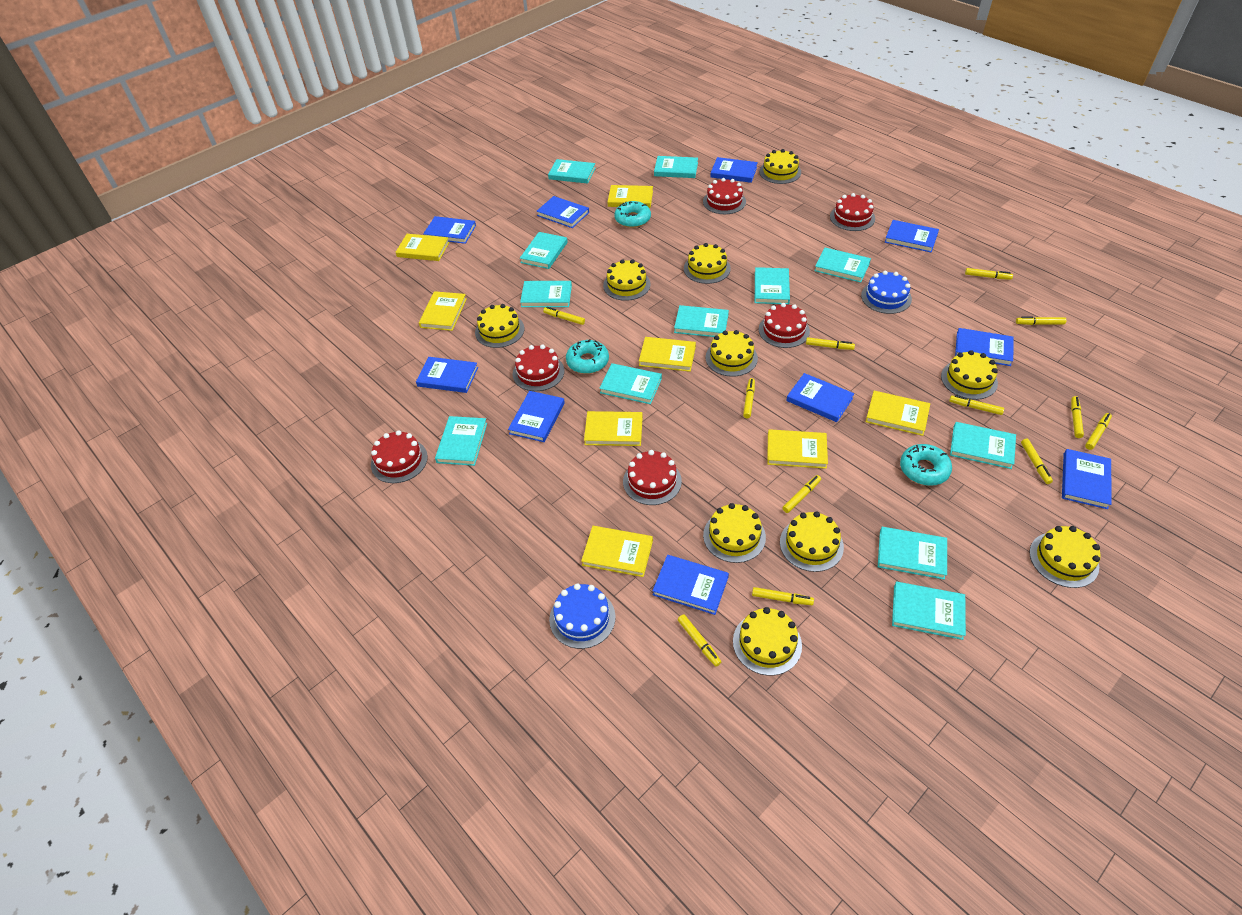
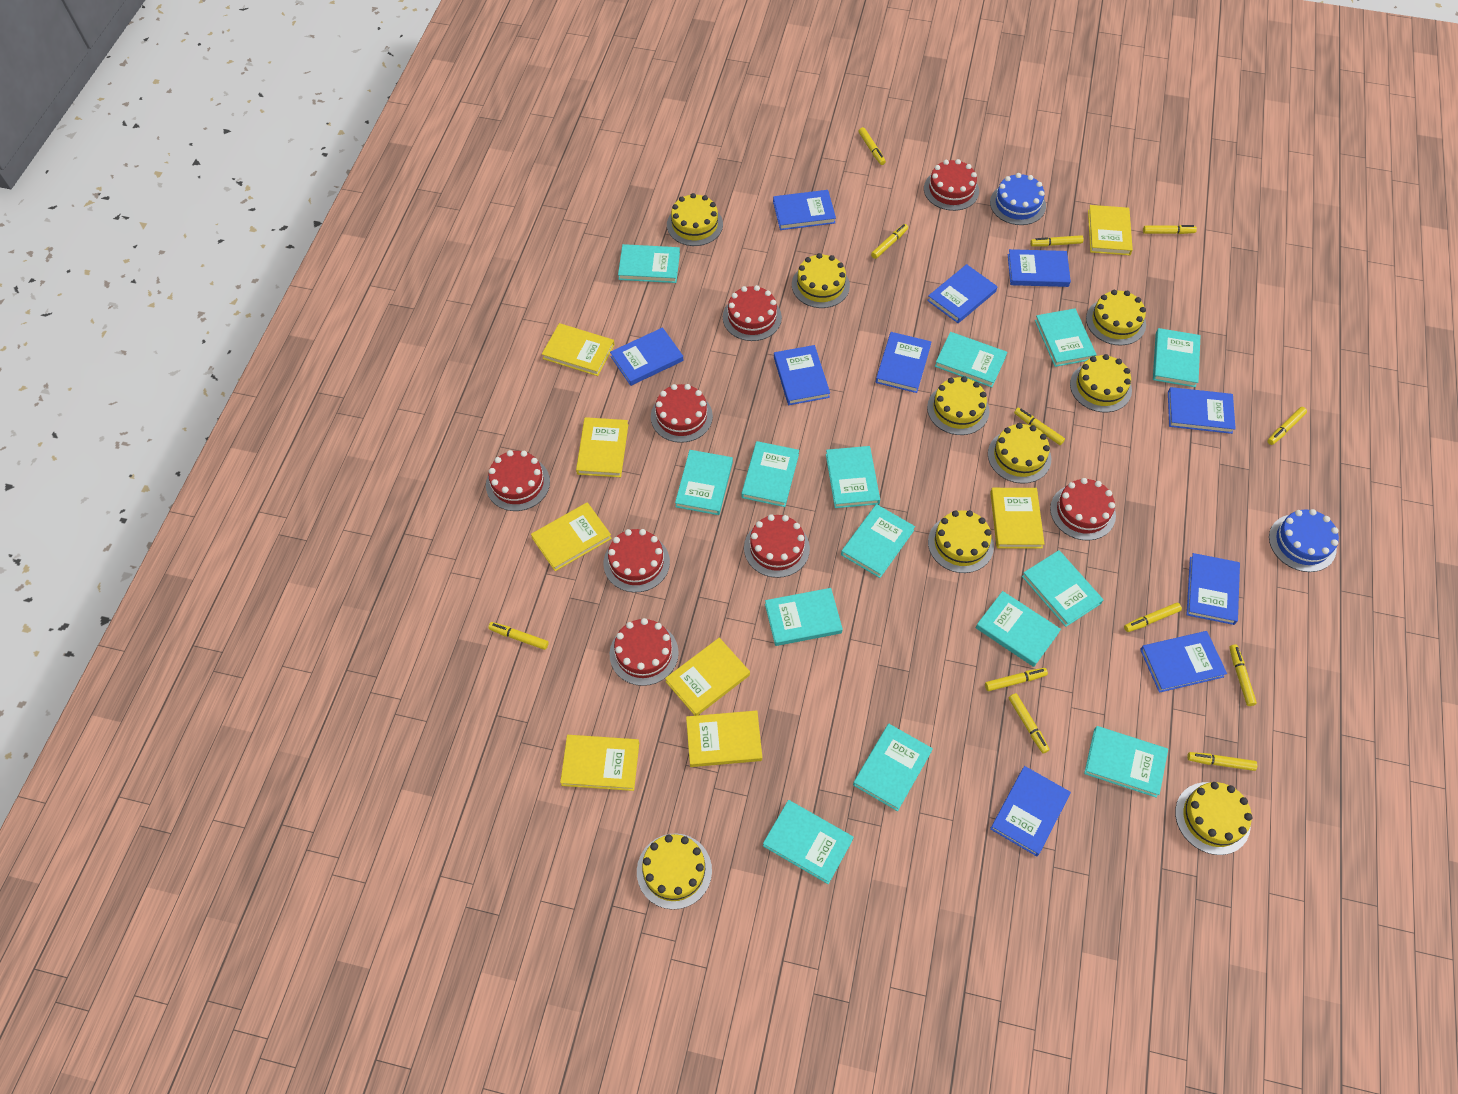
red cake: [371,430,428,483] [513,345,564,391] [623,450,682,505] [703,178,746,214] [759,303,810,348] [830,193,875,231] = 6 -> [486,450,550,511] [604,529,670,593] [609,618,679,686] [651,384,713,443] [723,285,782,341] [744,514,810,578] [924,159,979,211] [1050,478,1116,540] = 8
turquoise book: [435,416,487,466] [520,232,568,269] [520,281,572,307] [548,159,595,184] [599,363,662,404] [654,156,698,178] [674,305,729,337] [755,267,790,304] [814,248,871,283] [878,527,947,580] [892,582,966,640] [950,422,1016,469] = 12 -> [618,244,680,283] [675,450,733,515] [741,441,799,507] [763,800,854,884] [765,588,843,646] [826,446,880,508] [841,504,915,578] [853,724,933,811] [935,332,1007,387] [976,591,1061,667] [1022,550,1103,627] [1035,309,1096,367] [1084,726,1168,798] [1153,328,1201,387] = 14
turquoise donut: [566,339,609,374] [614,201,651,228] [900,444,952,486] = 3 -> none = 0
yellow cake: [475,304,524,348] [603,259,651,301] [684,243,731,284] [703,503,766,563] [705,330,758,377] [733,607,802,676] [759,149,801,184] [780,511,844,572] [941,350,998,400] [1029,526,1101,588] = 10 -> [637,833,712,910] [667,193,723,246] [792,253,850,308] [927,376,989,435] [928,510,994,573] [988,423,1051,484] [1070,354,1132,412] [1086,290,1146,345] [1175,782,1253,855] = 9

